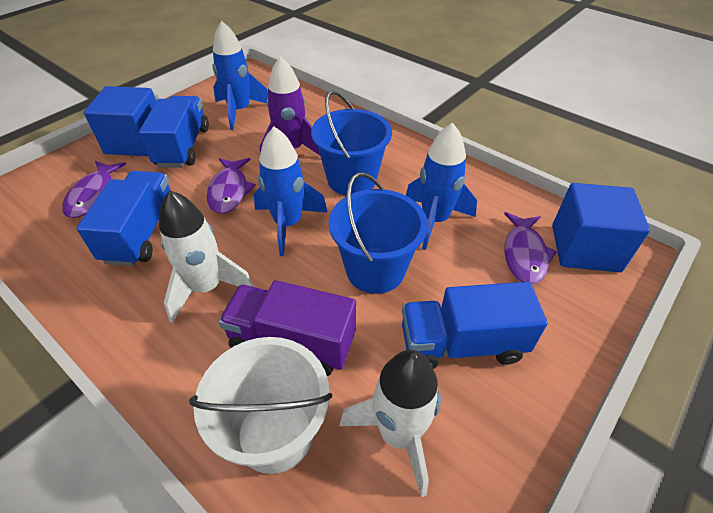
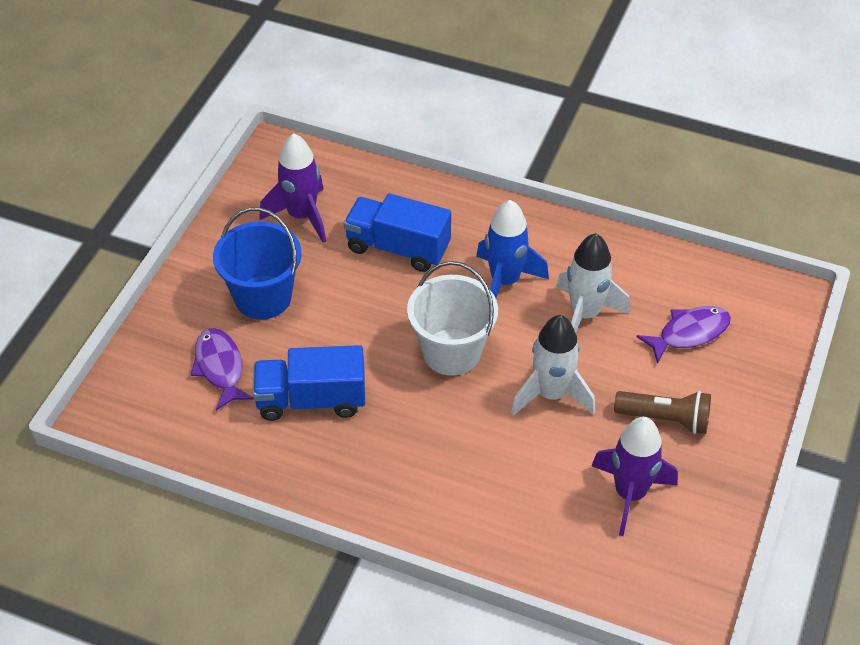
blue bucket: [311,90,392,195] [329,172,428,294] = 2 -> [213,207,302,320] = 1
blue cube: [84,86,156,156] [552,183,650,272] = 2 -> none = 0
blue rocket: [212,21,268,130] [254,127,328,256] [406,123,477,250] = 3 -> [476,200,549,298] = 1
blue truck: [77,171,171,266] [139,96,209,168] [402,282,548,369] = 3 -> [253,345,365,421] [344,193,451,272] = 2
brown flashlight: none = 0 -> [614,391,711,434] = 1
purple fish: [62,161,126,218] [207,158,256,214] [504,212,557,284] = 3 -> [190,328,254,411] [636,306,731,364] = 2
purple rocket: [260,56,320,155] = 1 -> [259,133,326,243] [592,417,678,536] = 2
purple truck: [219,280,356,376] = 1 -> none = 0

